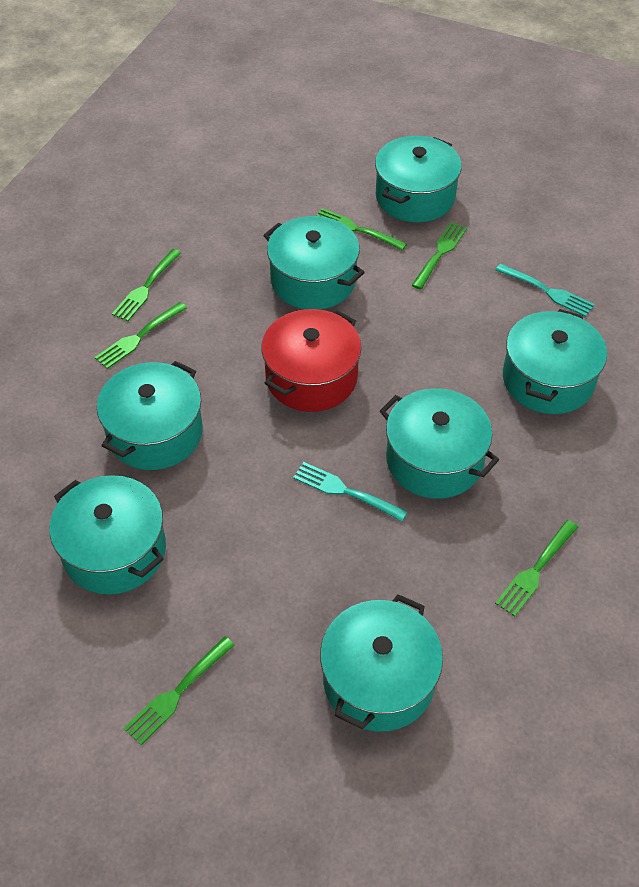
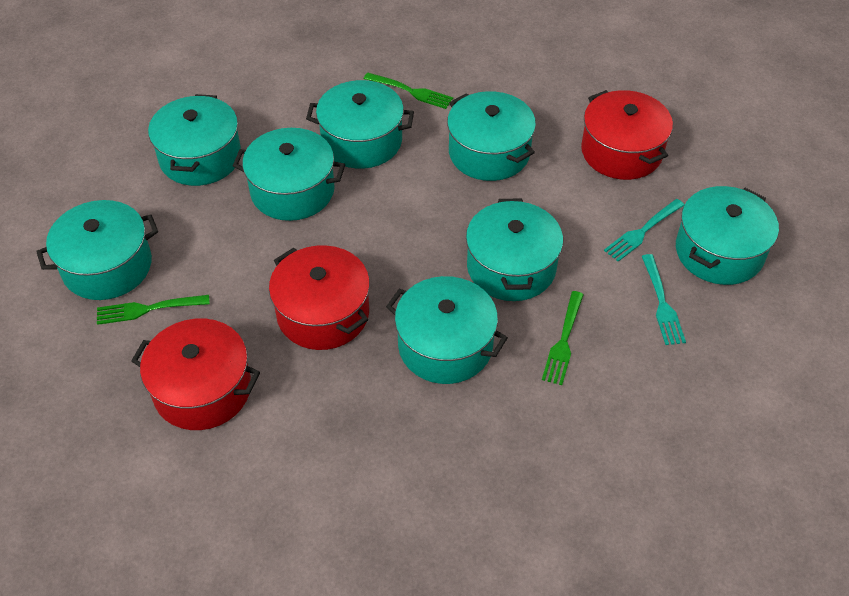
green fork: [95,302,187,369] [112,249,181,321] [124,636,235,745] [316,208,407,251] [412,222,467,290] [495,520,578,617] = 6 -> [97,295,210,325] [364,73,453,109] [542,291,584,385] = 3
red pot: [261,309,362,412] = 1 -> [131,318,260,430] [269,245,370,350] [581,90,673,180] = 3
turquoise pot: [49,475,166,594] [97,361,203,470] [263,216,365,310] [320,594,443,732] [375,136,462,222] [380,388,499,499] [503,309,607,414] = 7 -> [36,200,158,300] [148,94,241,186] [233,128,345,221] [306,80,414,169] [386,276,508,384] [447,91,536,181] [466,199,563,301] [676,186,779,285] = 8

